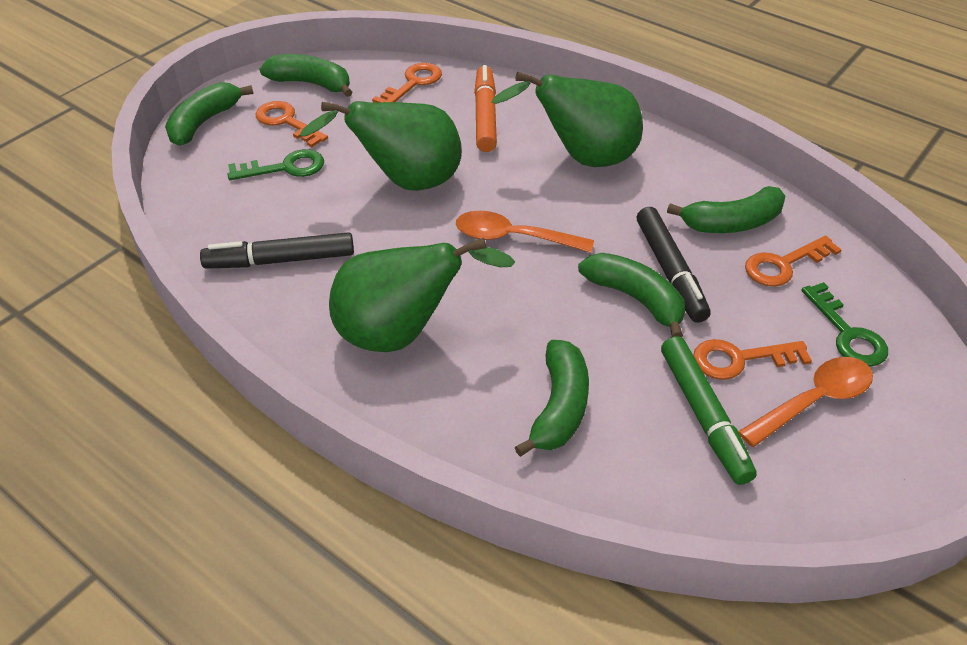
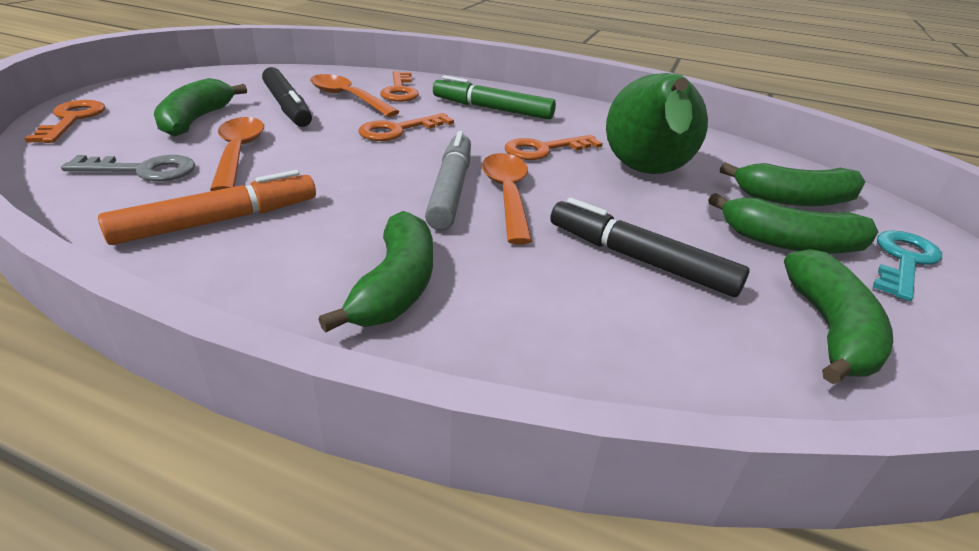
green key: [227,149,324,180] [801,282,888,367] = 2 -> none = 0
green pear: [300,101,462,191] [329,238,515,352] [491,72,643,167] = 3 -> [606,73,708,174] = 1
grey key: none = 0 -> [61,155,195,181] = 1
grey marker: none = 0 -> [425,131,471,230] = 1
orange spoon: [456,211,594,253] [738,357,873,447] = 2 -> [210,117,264,191] [310,74,399,117] [482,153,532,244] = 3
turquoise key: none = 0 -> [873,230,942,301] = 1

